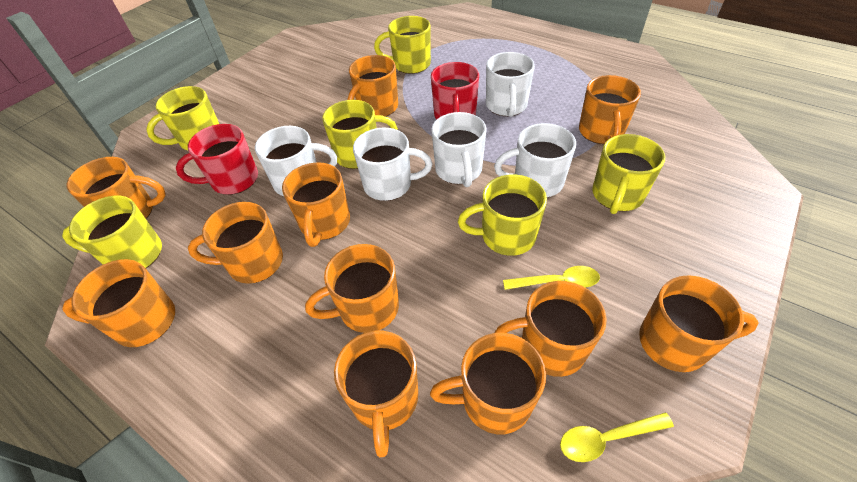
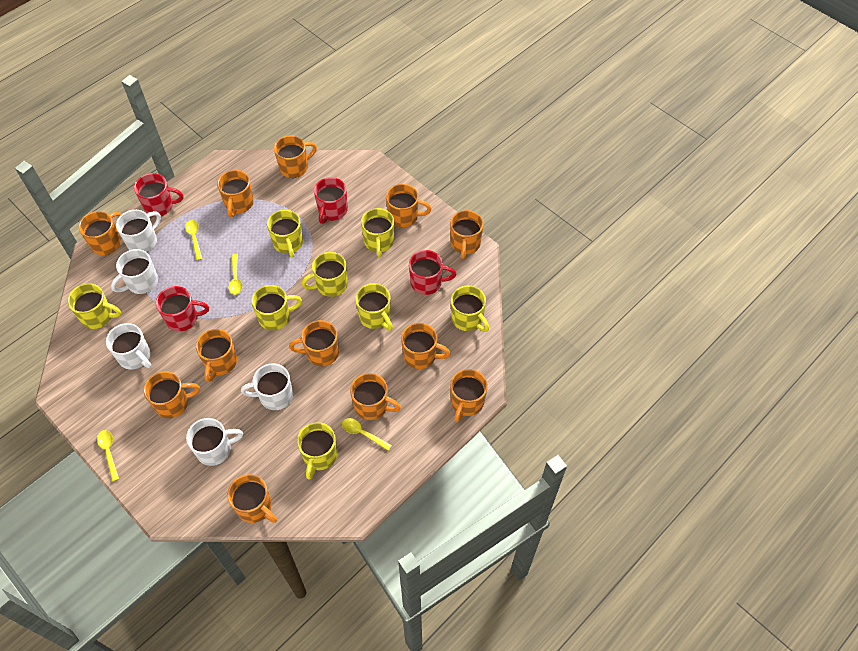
orange mug: [62,259,175,347] [67,157,166,219] [188,202,283,284] [282,162,350,247] [305,244,399,333] [334,331,418,457] [347,55,398,117] [430,333,546,434] [494,281,607,377] [579,75,641,144] [639,275,758,372] = 11 -> [79,211,122,255] [144,371,200,418] [196,329,237,382] [217,170,254,217] [227,474,277,523] [274,135,317,178] [289,320,339,366] [350,373,401,420] [386,184,431,227] [401,323,451,369] [450,210,483,259] [450,369,488,422] = 12
red mug: [176,124,258,195] [431,62,479,120] = 2 -> [134,173,183,217] [156,286,209,332] [314,177,348,224] [409,250,456,295] = 4
yellow mug: [62,196,162,268] [146,86,219,150] [322,100,398,169] [374,16,431,74] [458,174,547,256] [592,134,665,214] = 6 -> [68,283,121,329] [251,285,302,330] [267,210,303,258] [297,422,337,480] [302,252,348,297] [355,283,393,331] [361,208,394,257] [451,286,489,332] = 8
yellow spoon: [503,266,600,290] [560,412,674,462] = 2 -> [97,430,119,482] [185,220,202,261] [228,254,243,295] [342,418,392,451] = 4

